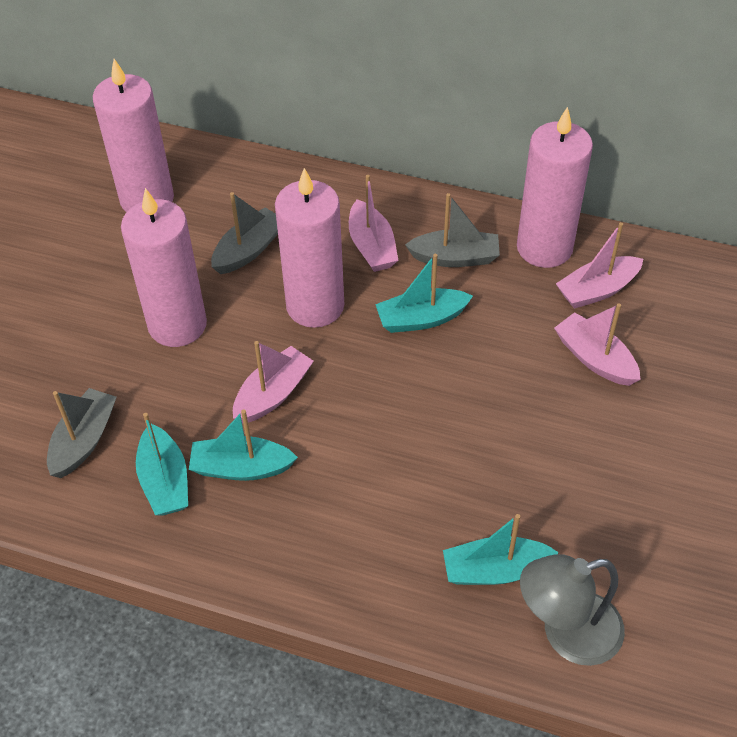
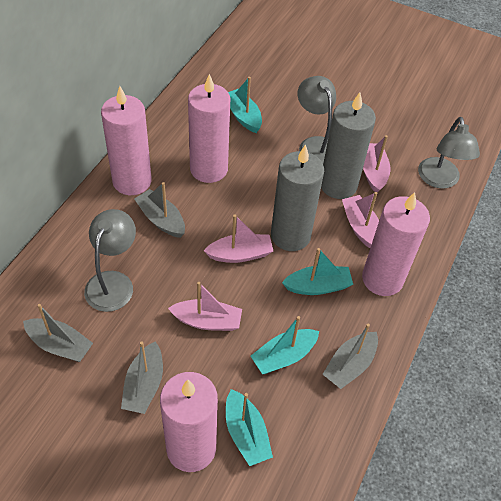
grey boat: [47,388,117,478] [211,192,278,274] [405,193,500,267] = 3 -> [23,304,93,362] [121,341,163,414] [134,182,185,238] [322,324,378,389] = 4
grey candle: none = 0 -> [271,144,324,251] [321,92,376,199] = 2
grey lamp: [520,554,625,666] = 1 -> [84,209,136,312] [298,76,336,164] [418,117,480,189] = 3

